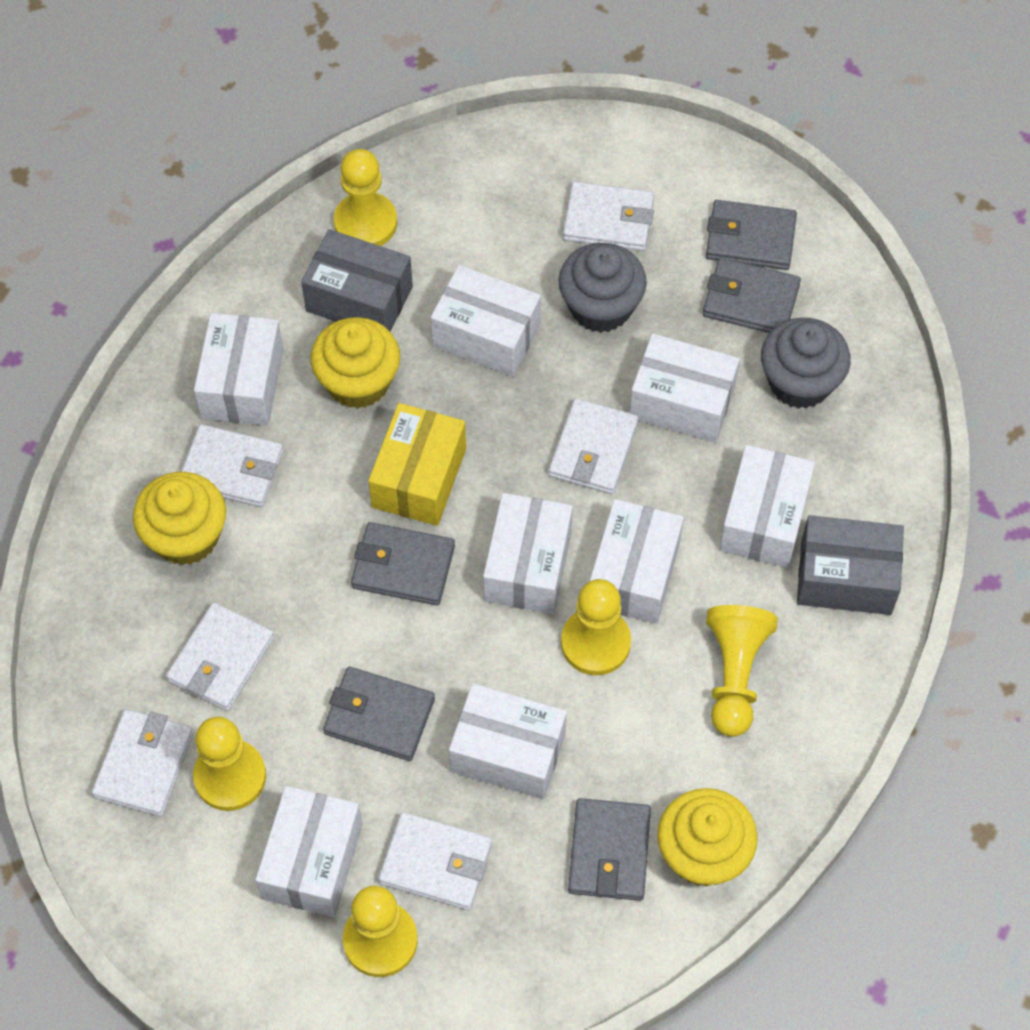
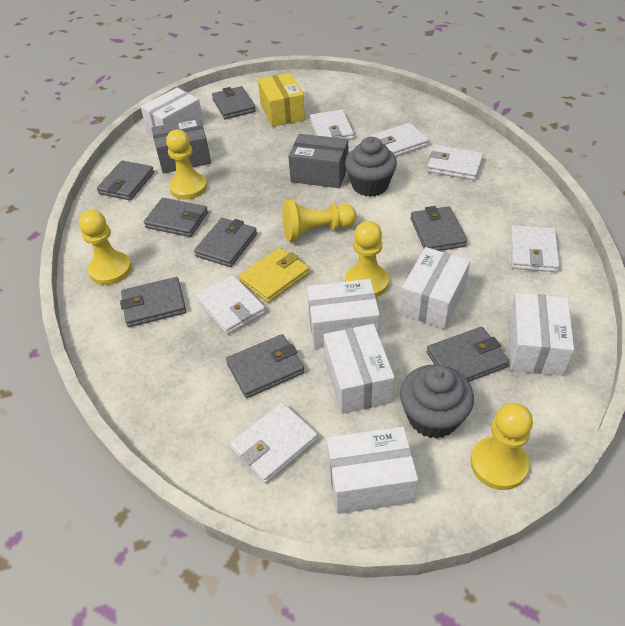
grey wallet: [323,667,435,761] [351,522,455,605] [568,798,651,901] [703,257,801,333] [706,200,797,270] = 5 -> [97,160,154,200] [120,277,186,327] [144,198,208,237] [194,218,257,267] [212,86,256,119] [226,334,304,398] [410,206,467,251] [427,327,509,382] = 8
white box: [194,313,284,426] [256,786,363,917] [431,265,541,377] [449,683,567,799] [483,493,573,614] [590,499,684,624] [629,333,740,443] [719,445,815,568] = 8 -> [140,88,204,135] [307,279,380,349] [324,324,395,414] [327,427,418,514] [400,247,470,329] [508,293,574,376] = 6
yellow cupcake: [133,472,226,565] [311,317,400,409] [657,788,758,886] = 3 -> none = 0
yellow wallet: none = 0 -> [239,247,309,303] = 1

